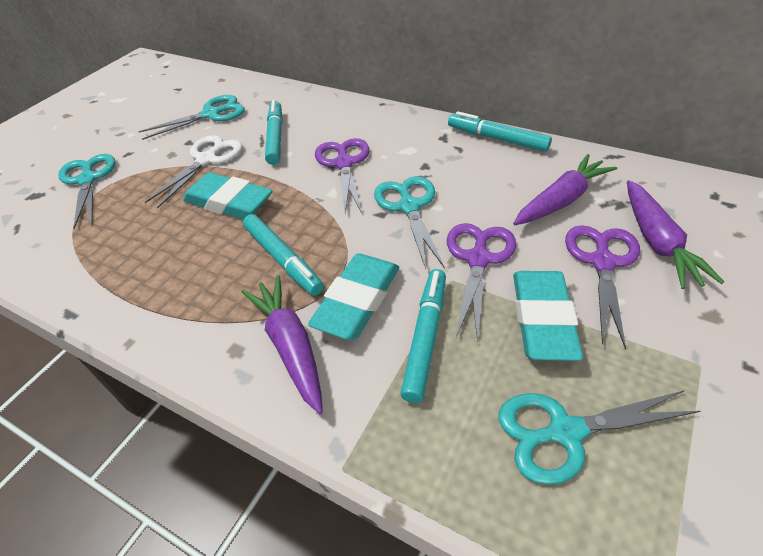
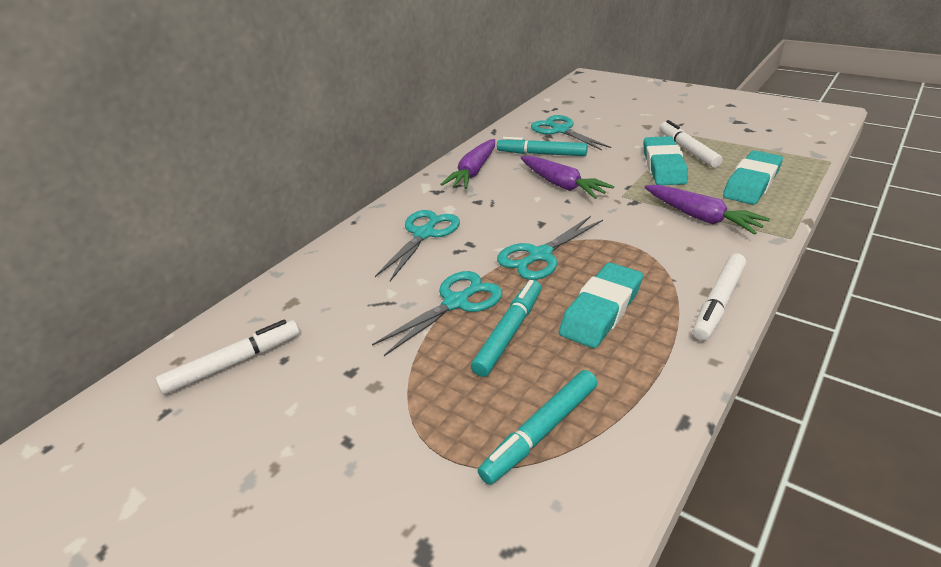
purple scissors: [315,138,370,213] [447,223,516,343] [565,225,640,350] = 3 -> none = 0
turquoise marker: [243,214,324,296] [265,100,283,165] [400,269,446,403] [448,111,552,152] = 4 -> [471,280,541,377] [478,370,598,485] [497,137,588,156] = 3
white marker: none = 0 -> [156,319,300,395] [659,120,723,168] [693,253,746,341] = 3
white scissors: [145,135,242,208] = 1 -> none = 0

